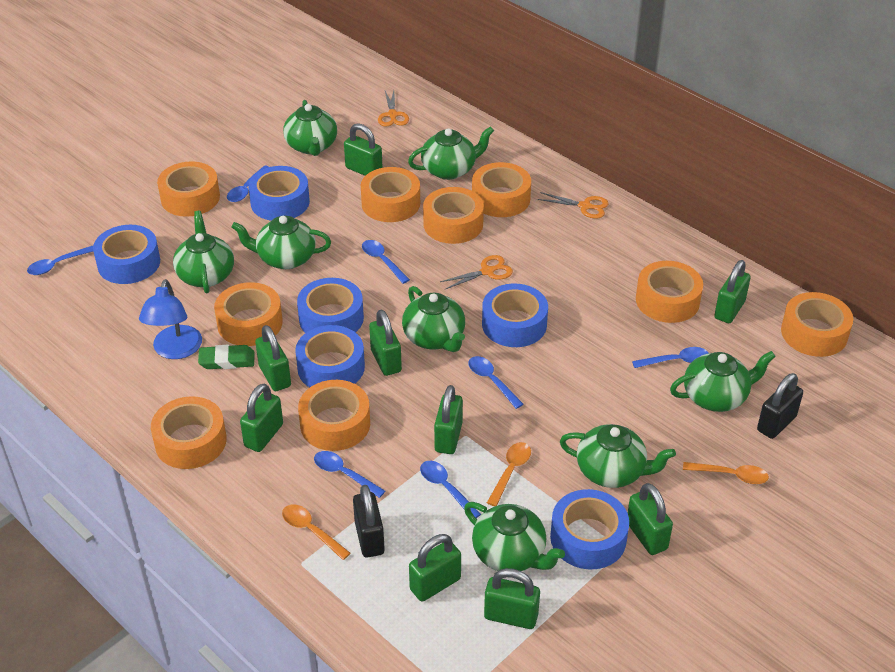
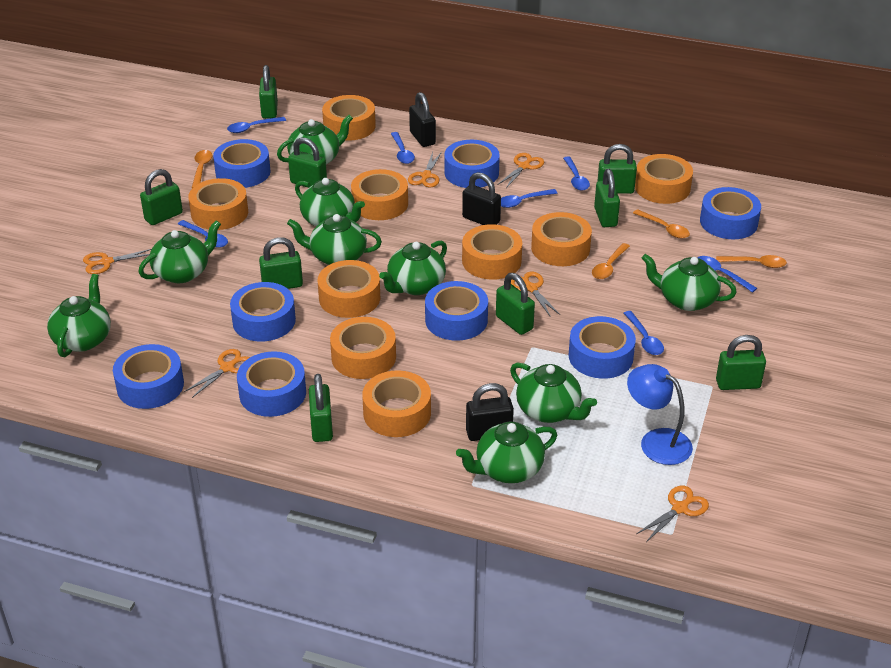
black padlock: [353,485,385,558] [757,373,803,439] = 2 -> [409,92,436,147] [462,172,501,225] [466,383,514,441] = 3
blue tape: [93,225,160,284] [248,166,310,221] [295,325,365,387] [297,278,364,333] [482,283,548,347] [550,489,629,570] = 6 -> [113,344,184,409] [213,139,271,188] [230,282,296,342] [237,351,306,417] [425,281,488,341] [444,140,500,188] [569,316,636,379] [700,187,761,239] = 8
green eraser: [198,345,255,369] = 1 -> none = 0
green teapot: [173,211,234,294] [231,216,331,269] [283,100,337,156] [402,286,465,352] [408,126,494,180] [464,502,565,571] [560,424,676,488] [670,351,776,412] = 8 -> [47,274,111,357] [138,220,221,283] [277,115,353,164] [287,214,382,265] [295,178,365,226] [379,241,447,295] [456,422,557,483] [510,363,597,423] [642,254,737,311] = 9
orange scissors: [378,90,409,127] [440,255,513,289] [538,192,609,219] = 3 -> [83,249,151,274] [184,349,250,398] [408,152,442,188] [499,153,544,188] [511,272,560,317] [636,486,709,542] = 6
orange spoon: [282,504,351,560] [487,442,531,507] [683,462,769,484] = 3 -> [192,150,212,188] [592,243,630,279] [633,209,690,239] [716,255,787,268] = 4

